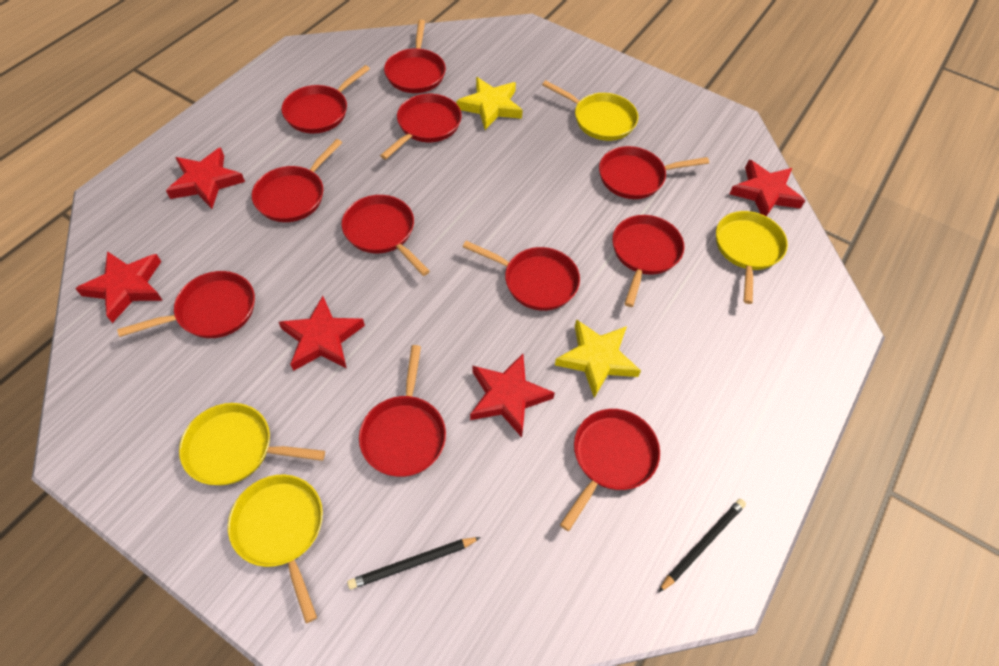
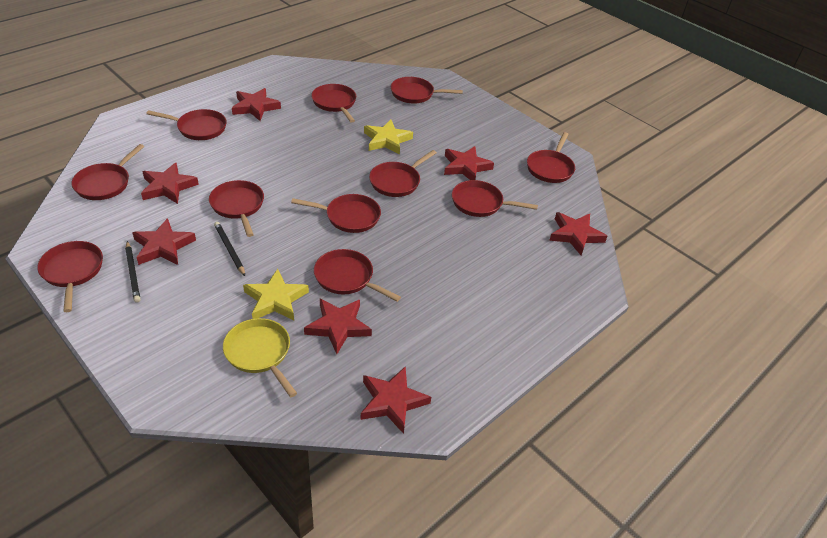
red star: [75,251,163,323] [166,147,245,209] [279,296,365,371] [470,354,555,437] [729,160,805,216] = 5 -> [132,218,196,265] [141,163,199,204] [232,88,281,121] [304,299,372,354] [361,366,431,434] [444,146,494,180] [549,212,607,255] = 7
yellow pan: [179,403,325,485] [228,475,323,623] [542,80,638,141] [716,211,788,304] = 4 -> [223,318,297,397] = 1

